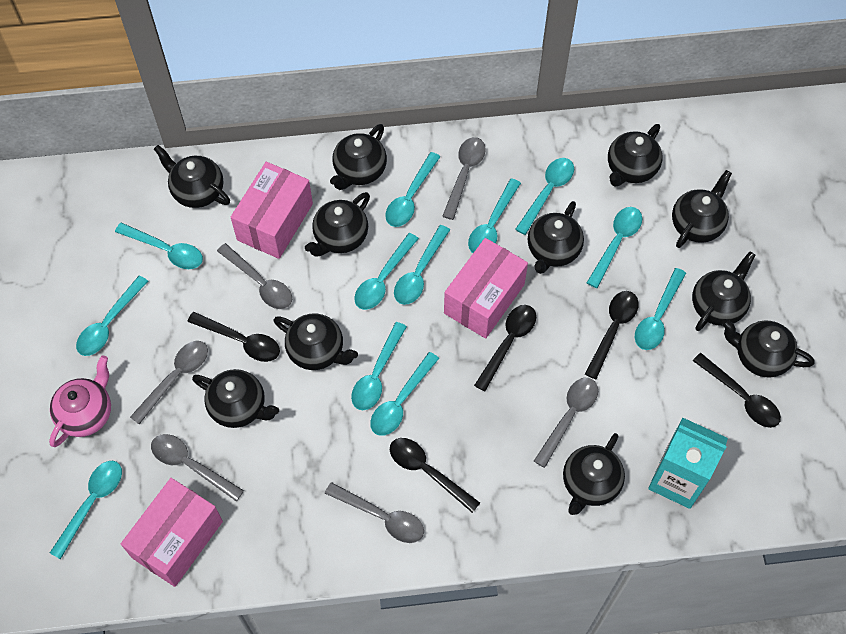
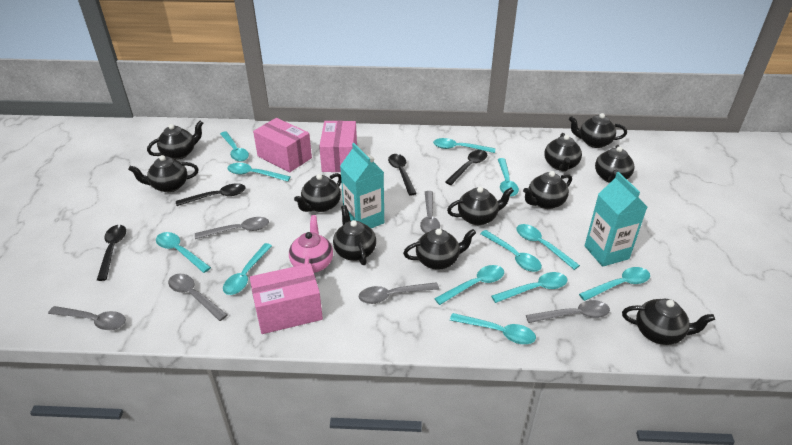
black spoon: [187,312,280,362] [390,438,480,513] [474,305,536,391] [585,291,639,379] [693,353,781,428] = 5 -> [97,225,126,281] [176,183,246,206] [388,154,417,196] [445,150,487,185] = 4
turquoise carton: [648,417,728,509] = 1 -> [340,143,384,228] [585,172,647,267] = 2

